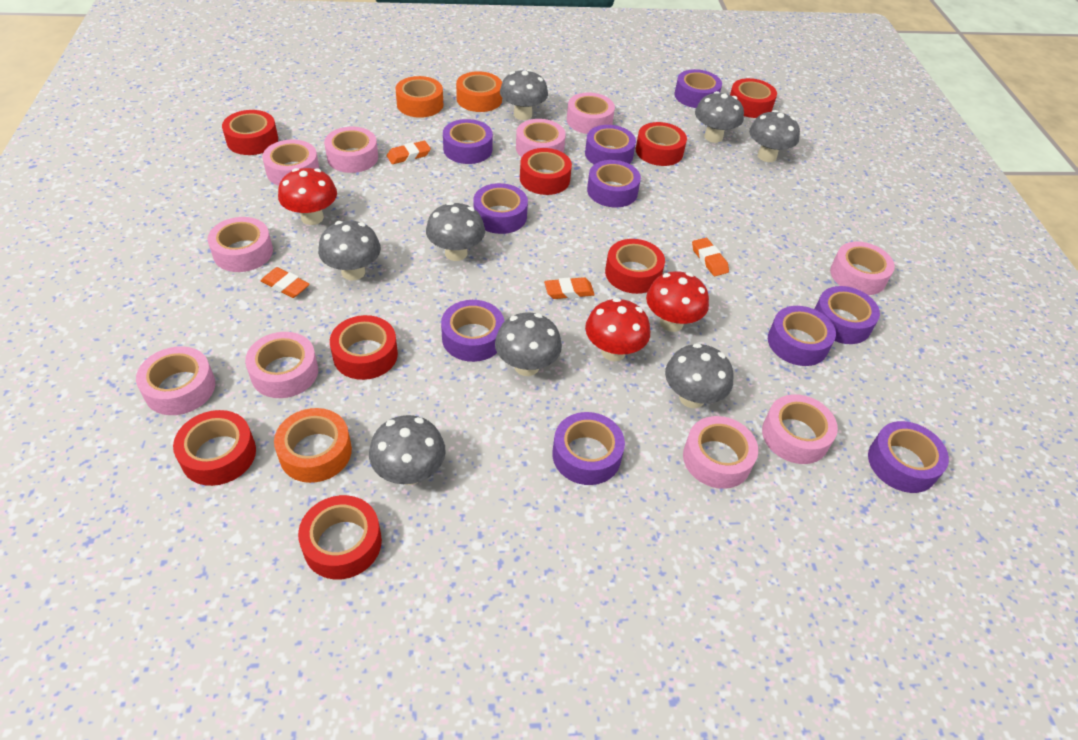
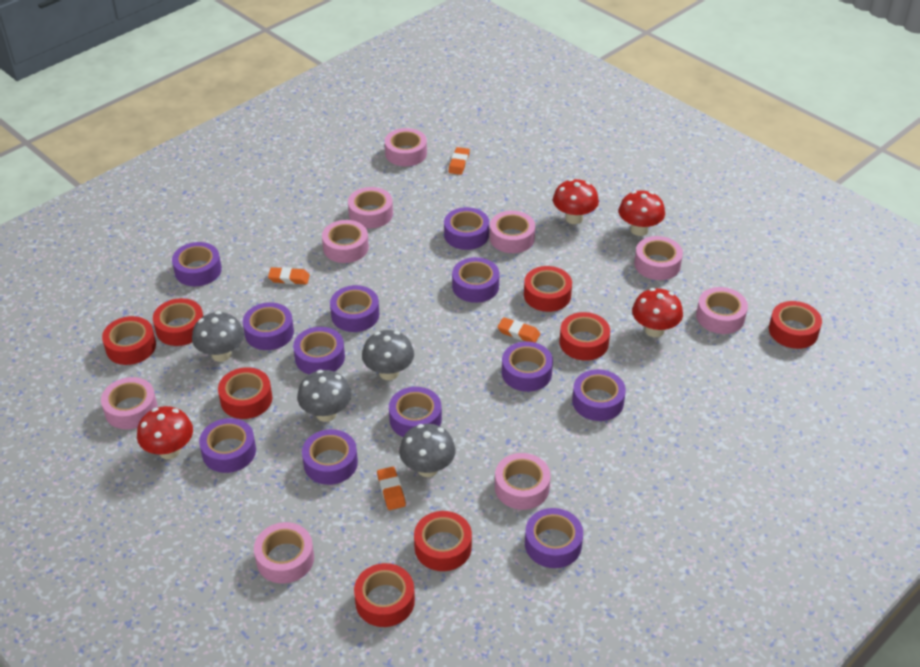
grey mushroom: [318,221,381,280] [369,415,446,485] [426,202,485,261] [495,312,562,376] [500,69,548,120] [665,343,733,408] [695,91,744,143] [749,110,800,162] = 8 -> [192,311,244,362] [297,370,351,422] [362,330,414,380] [399,424,456,477] = 4
orange tape: [274,408,352,483] [395,76,443,118] [456,71,502,112] = 3 -> none = 0
pink tape: [136,346,215,415] [207,217,273,272] [245,332,318,398] [262,139,319,186] [324,127,378,173] [516,119,566,157] [567,92,615,134] [683,416,758,489] [762,394,838,464] [830,242,895,295] = 10 -> [101,377,158,429] [254,522,314,583] [322,220,369,263] [348,187,393,228] [385,128,427,166] [490,211,535,253] [495,453,551,510] [634,236,683,280] [696,287,748,334] = 9
purple tape: [441,300,505,362] [443,119,493,164] [474,183,528,234] [552,412,625,485] [585,125,636,164] [587,160,641,207] [674,69,722,108] [768,306,836,366] [815,286,880,344] [868,421,949,493] = 10 -> [172,242,222,286] [199,418,256,473] [243,302,294,350] [293,327,345,374] [302,429,358,485] [330,285,379,332] [389,387,442,437] [444,207,489,250] [452,257,500,303] [502,342,553,392] [525,508,583,568] [572,369,626,421] = 12
red mushroom: [278,168,337,225] [585,298,650,361] [646,271,709,332] = 3 -> [137,406,193,459] [553,179,599,224] [619,190,665,236] [632,288,683,337] = 4

